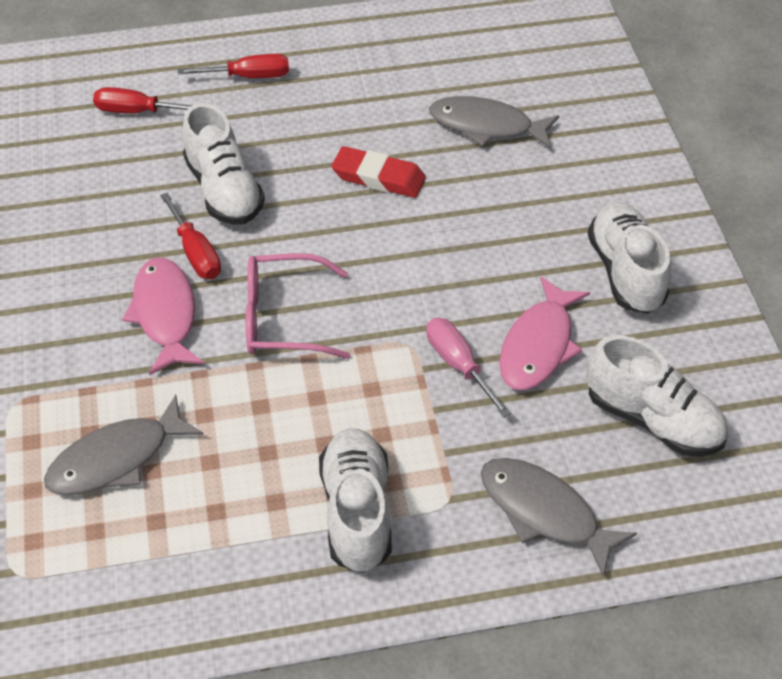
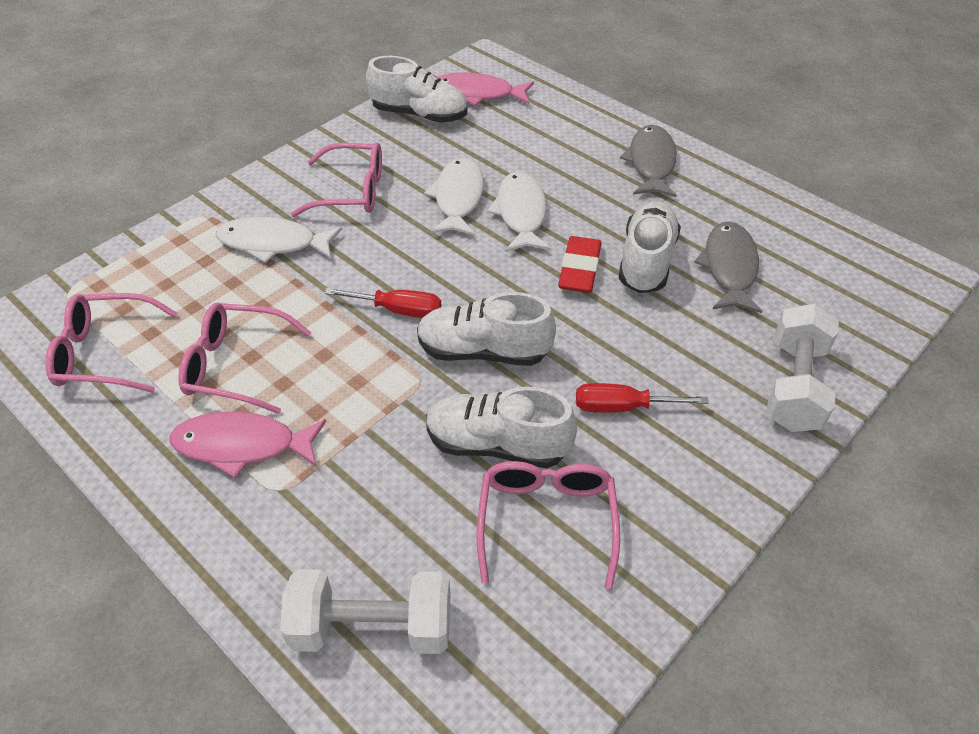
grey fish: [44,395,204,495] [429,96,559,149] [481,458,637,577] = 3 -> [620,125,677,197] [694,221,763,313] = 2
pink glasses: [246,253,350,359] = 1 -> [45,293,178,393] [178,303,312,414] [291,142,382,217] [477,461,620,589] = 4
pink screwdriver: [426,318,511,417] = 1 -> none = 0
red screwdriver: [93,87,193,113] [160,193,221,279] [178,54,289,78] = 3 -> [324,288,441,318] [576,383,709,413] = 2
white dumbbell: none = 0 -> [280,569,450,654] [767,303,839,432] = 2
white fish: none = 0 -> [216,217,342,263] [424,157,484,236] [487,171,551,252] = 3

